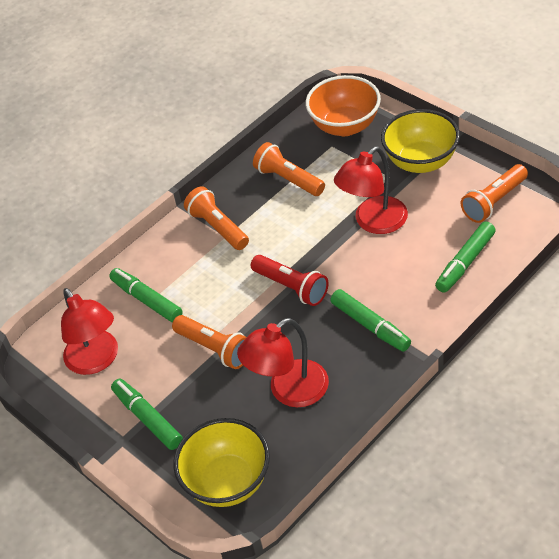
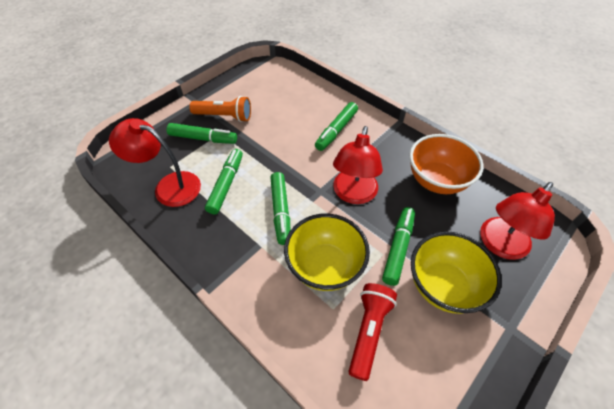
green marker: [109,268,183,323] [111,378,183,450] [330,289,411,352] [435,222,496,293] = 4 -> [167,123,237,144] [205,149,243,214] [271,172,290,245] [315,102,358,151] [382,207,415,286] = 5
orange flashlight: [172,315,247,369] [184,186,249,250] [253,142,325,196] [461,164,528,223] = 4 -> [189,96,251,122] = 1

